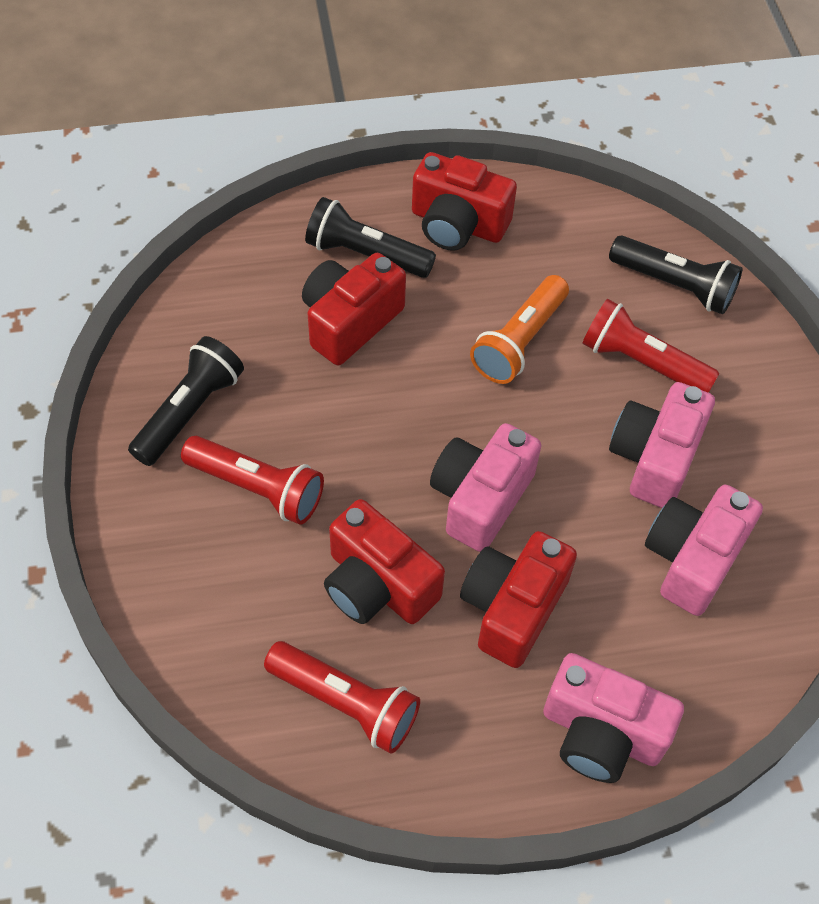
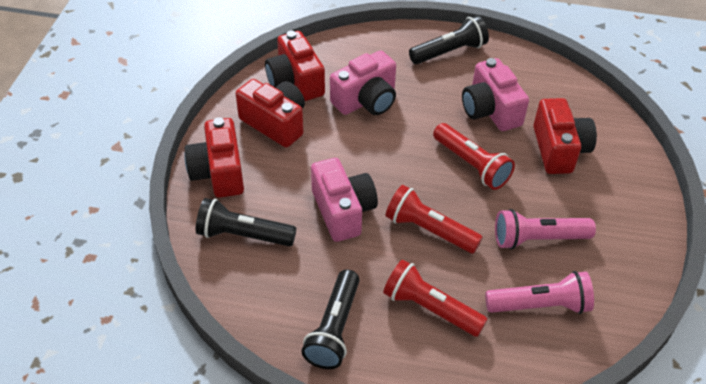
orange flashlight: [470,275,569,384] = 1 -> none = 0
pink camera: [430,423,542,552] [543,653,684,783] [609,382,715,508] [645,485,763,616] = 4 -> [311,158,378,242] [330,51,396,115] [462,58,529,131] = 3
pink flashlight: none = 0 -> [485,271,594,314] [495,209,596,249] = 2

